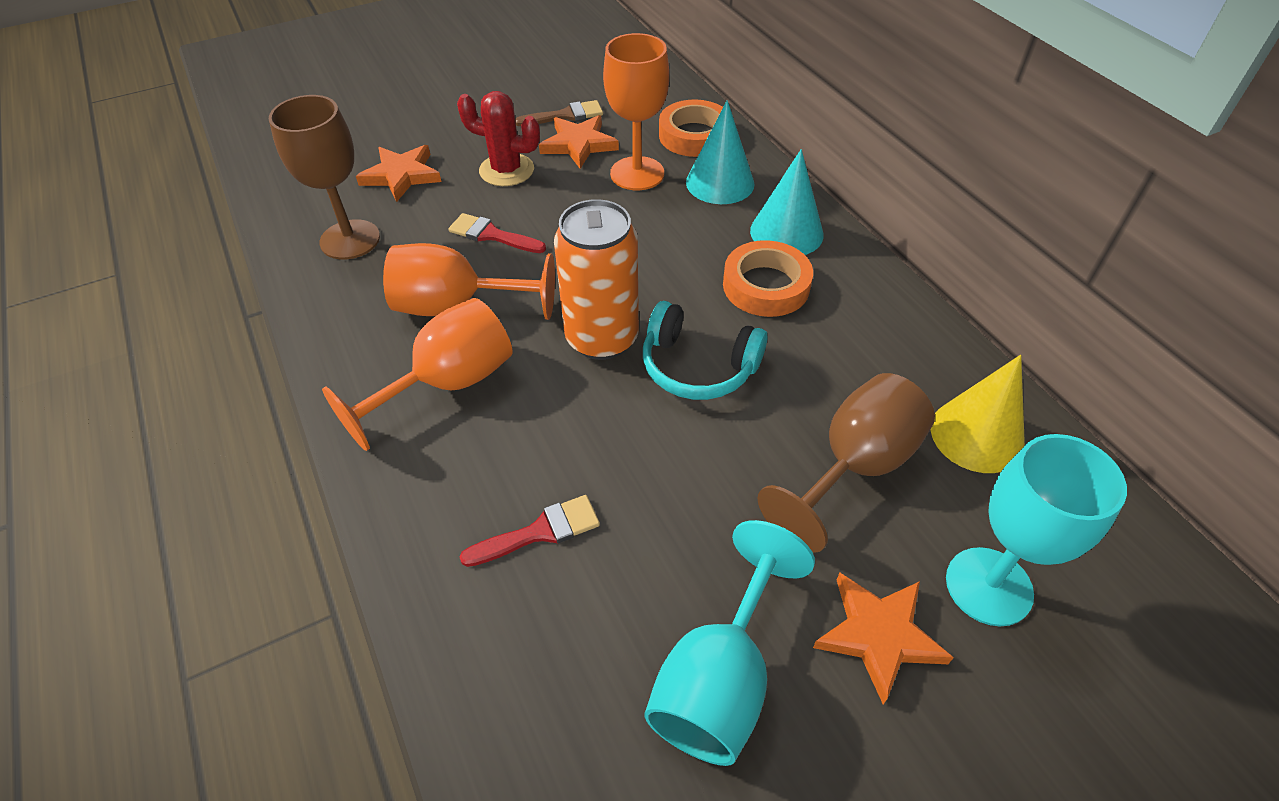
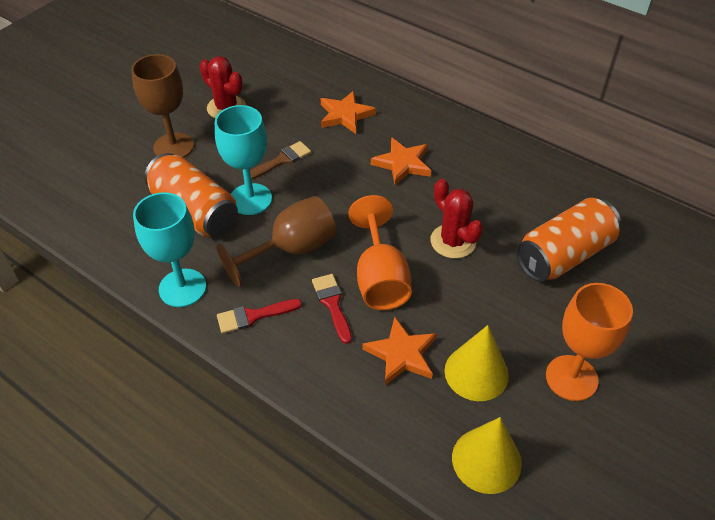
orange can: [554,199,639,360] = 1 -> [144,153,238,237] [516,198,621,282] = 2
orange goblet: [322,298,512,451] [383,243,555,320] [603,33,669,190] = 3 -> [349,195,412,310] [546,283,633,401] = 2
orange tape: [659,100,723,157] [723,240,813,317] = 2 -> none = 0
red cactus: [457,91,540,186] = 1 -> [200,56,246,118] [431,179,483,259] = 2
turquoise cone: [686,100,754,204] [750,149,824,255] = 2 -> none = 0
turquoise headphones: [643,301,768,400] = 1 -> none = 0
yellow cone: [930,355,1025,473] = 1 -> [445,325,509,401] [452,417,522,494] = 2

